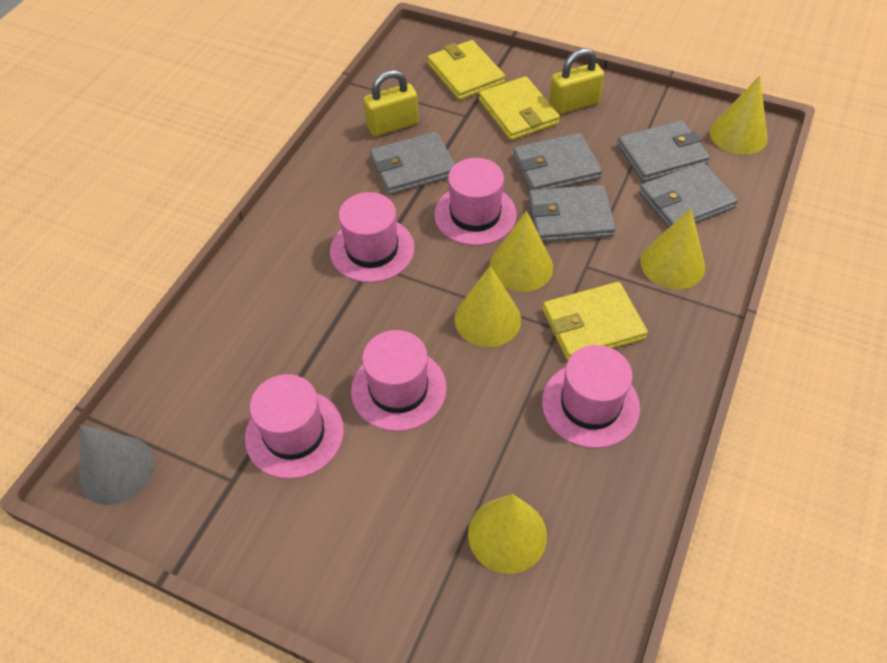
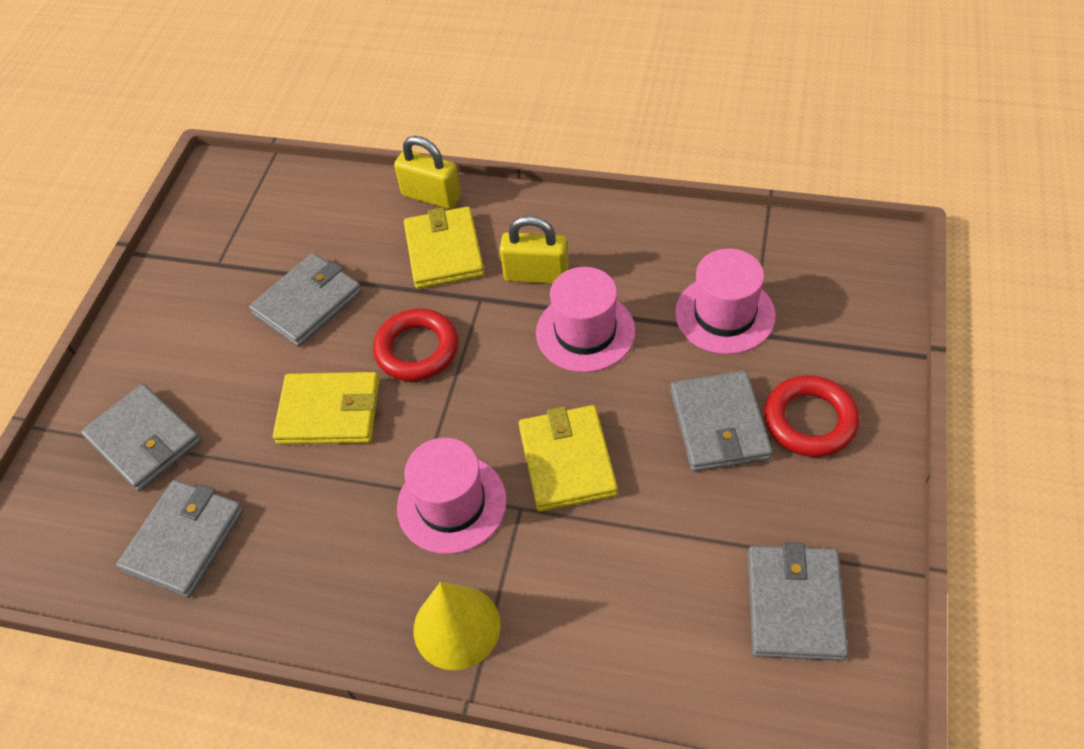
grey cone: [79,425,155,505] = 1 -> none = 0
pink hat: [245,374,344,479] [330,192,415,283] [351,330,447,432] [434,158,517,246] [542,345,640,448] = 5 -> [397,438,507,554] [536,267,635,372] [675,249,776,354] = 3
red ring: none = 0 -> [373,308,458,381] [764,375,860,457] = 2
yellow cone: [454,266,521,347] [468,494,547,574] [490,211,553,292] [640,208,705,290] [710,76,768,155] = 5 -> [414,582,501,670] = 1

